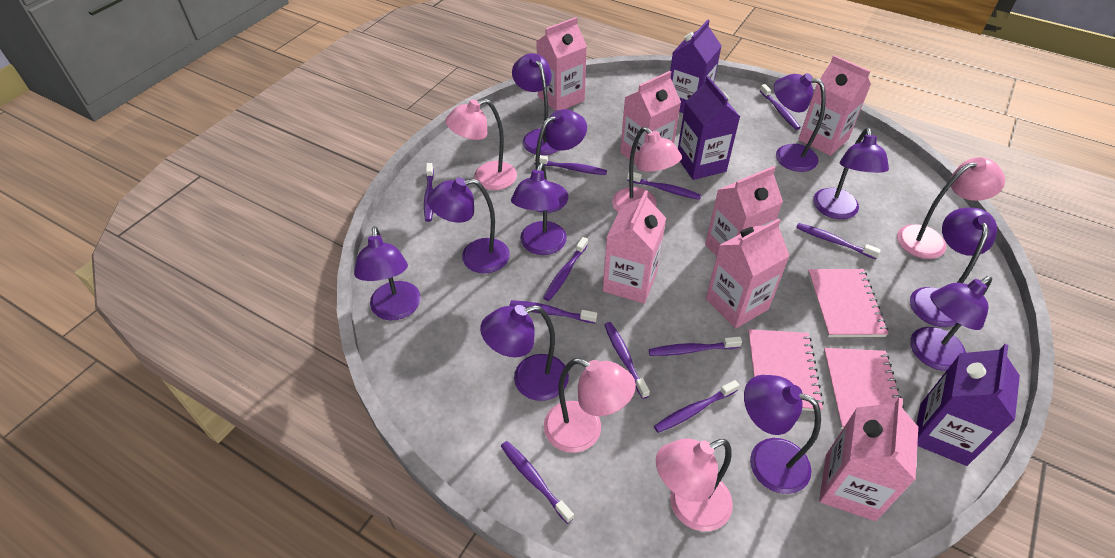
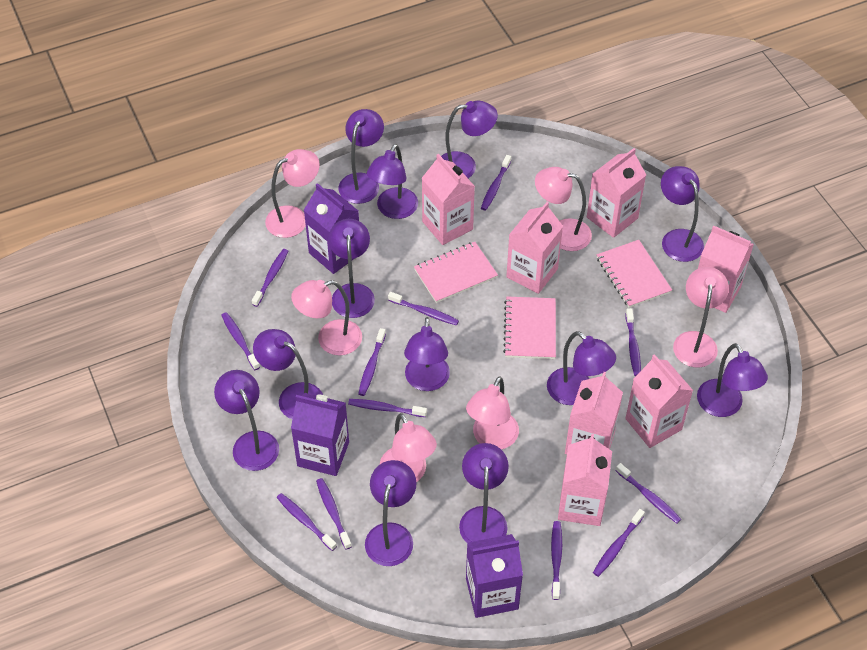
pink lamp: [445,99,517,190] [544,358,636,453] [612,127,682,212] [656,438,733,531] [897,157,1005,259] = 5 -> [265,149,320,238] [291,280,362,355] [379,413,437,482] [466,376,519,449] [535,167,592,251] [673,267,729,368] = 6
purple lamp: [354,226,421,320] [427,178,510,274] [480,305,569,401] [511,163,567,255] [512,53,558,155] [535,109,587,213] [744,375,821,494] [774,73,826,172] [813,128,889,219] [910,208,997,327] [910,276,992,371] = 11 -> [214,370,279,471] [253,329,323,419] [328,219,375,318] [339,109,384,204] [365,460,417,566] [367,144,418,219] [404,317,450,391] [441,101,498,178] [459,443,509,543] [547,331,616,405] [661,166,704,262] [697,343,768,417] = 12
purple toothbrush: [424,163,434,222] [501,441,574,524] [510,300,597,323] [534,154,607,175] [543,237,588,301] [604,322,650,399] [627,172,701,200] [649,337,742,356] [654,380,739,433] [760,84,801,130] [796,223,881,259] = 11 -> [221,312,260,370] [252,249,288,307] [277,493,337,551] [316,478,352,549] [348,399,427,417] [358,328,386,396] [388,292,459,326] [481,155,511,211] [551,521,562,600] [593,509,645,577] [616,463,681,523] [625,308,641,376] = 12

